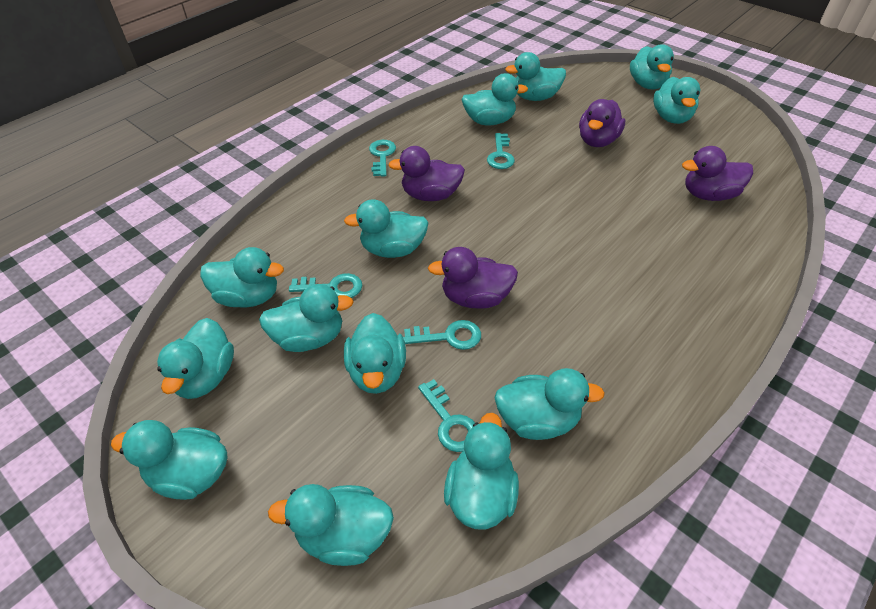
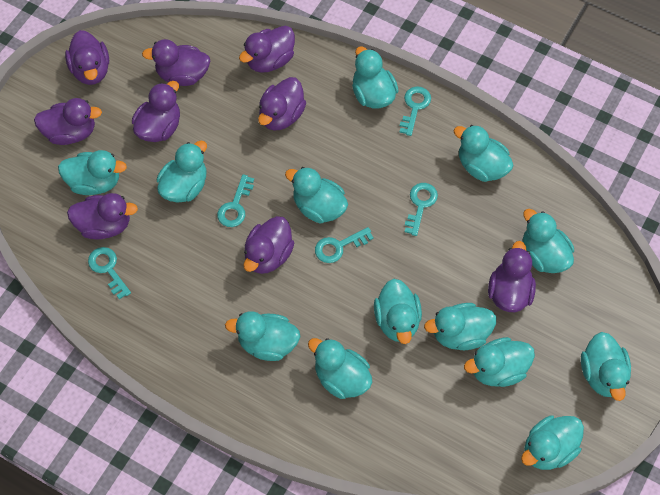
purple duck: [388,146,465,201] [428,247,518,308] [579,99,625,147] [682,146,753,201] = 4 -> [34,98,102,145] [65,30,109,85] [67,193,138,239] [132,81,180,142] [142,39,210,86] [239,26,295,73] [243,216,294,274] [258,77,306,131] [488,241,536,312] = 9

